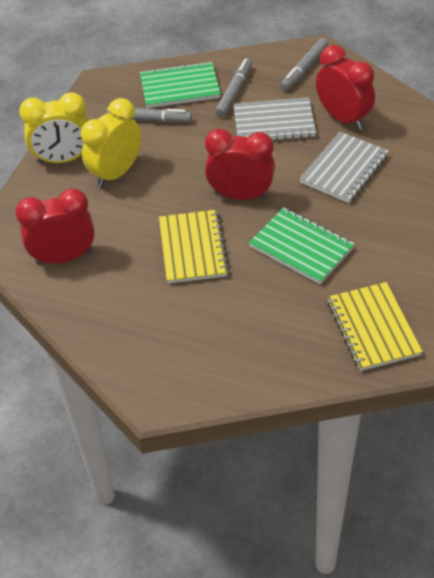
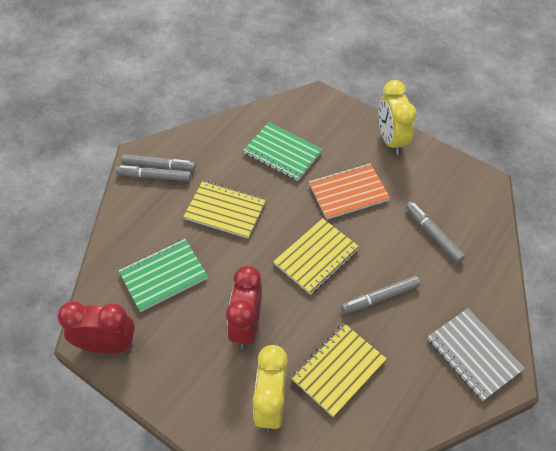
grey marker: [106,107,192,123] [215,59,252,117] [280,38,328,91] = 3 -> [116,165,191,182] [121,154,196,171] [341,276,421,314] [406,201,465,263] = 4
grey notebook: [233,97,316,140] [299,132,388,203] = 2 -> [428,308,525,401] = 1
orange notebook: none = 0 -> [309,163,390,220] = 1
red clock: [16,188,95,264] [205,128,275,200] [316,45,375,130] = 3 -> [57,301,135,354] [226,266,262,349] = 2
yellow notebook: [159,210,229,284] [327,282,423,371] = 2 -> [183,181,266,239] [273,218,360,295] [291,323,387,417] = 3

